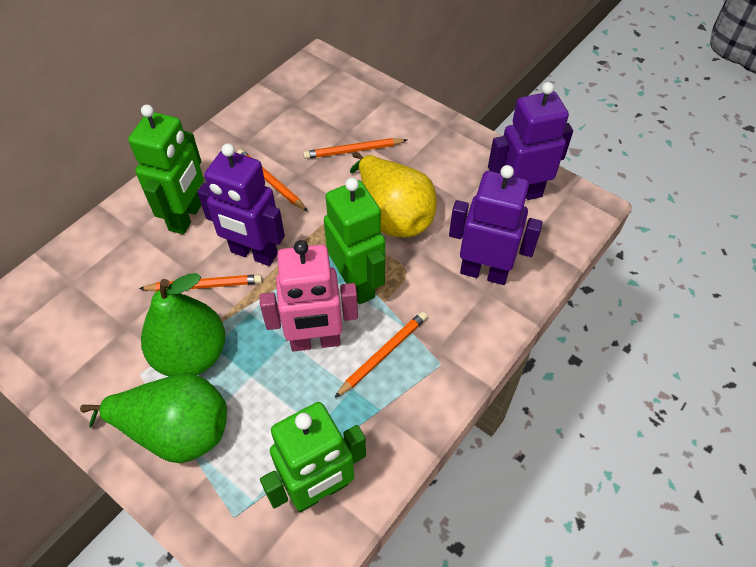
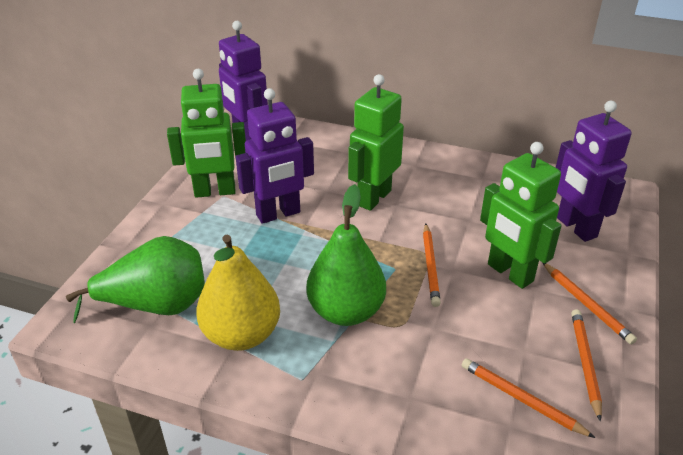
pink robot: [259,240,358,352] = 1 -> none = 0

